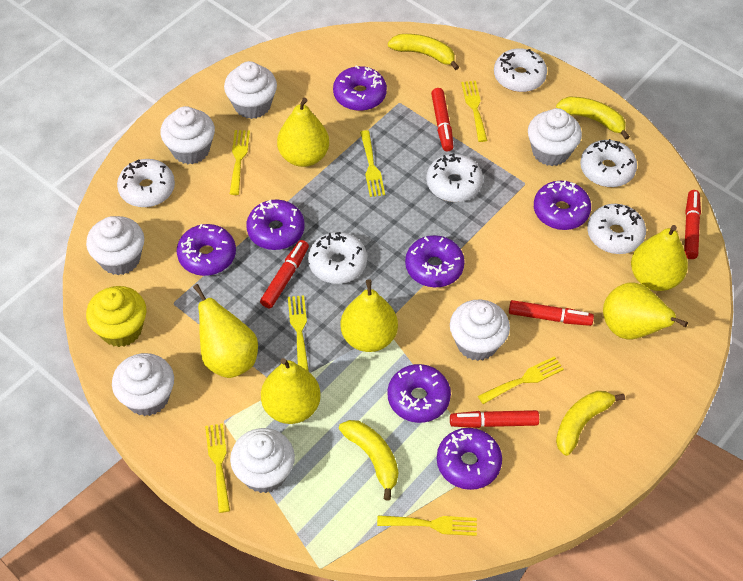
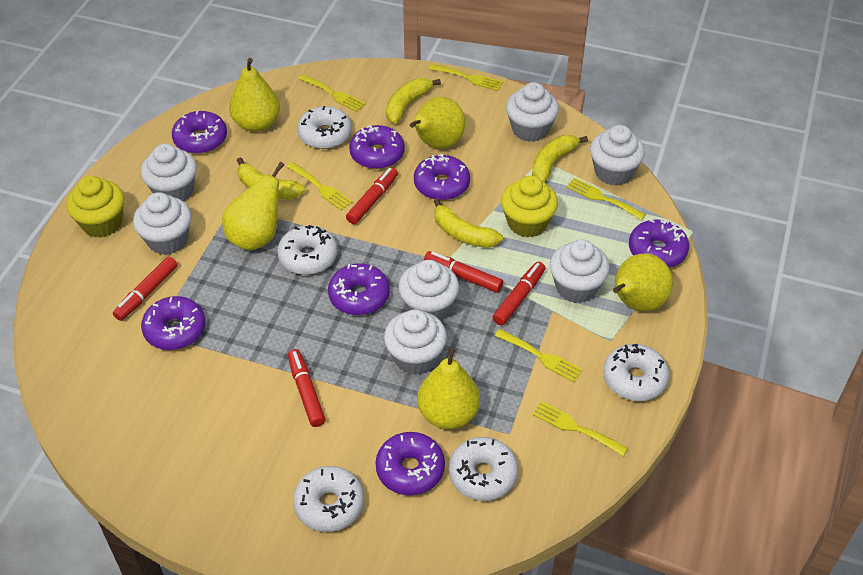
white donut: [117,159,175,207] [308,232,367,284] [426,153,483,202] [494,49,547,92] [580,139,637,187] [587,204,646,254] = 6 -> [277,225,337,275] [293,466,364,532] [297,106,352,149] [449,437,518,501] [603,344,669,401] = 5
yellow cupcake: [86,286,146,347] = 1 -> [66,176,124,238] [501,176,558,238] = 2
yellow fork: [205,423,230,513] [230,130,250,195] [288,295,309,372] [360,130,385,197] [377,515,477,536] [461,81,487,142] [478,356,564,404] = 7 -> [286,162,353,211] [299,74,366,112] [428,64,503,91] [494,329,583,382] [532,401,628,456] [566,177,646,220] = 6
yellow pear: [193,284,258,378] [261,358,321,424] [277,98,329,167] [340,279,398,352] [603,282,688,339] [631,225,688,291] = 6 -> [222,162,284,251] [229,58,280,132] [410,97,465,149] [417,347,480,429] [613,253,673,311] = 5

